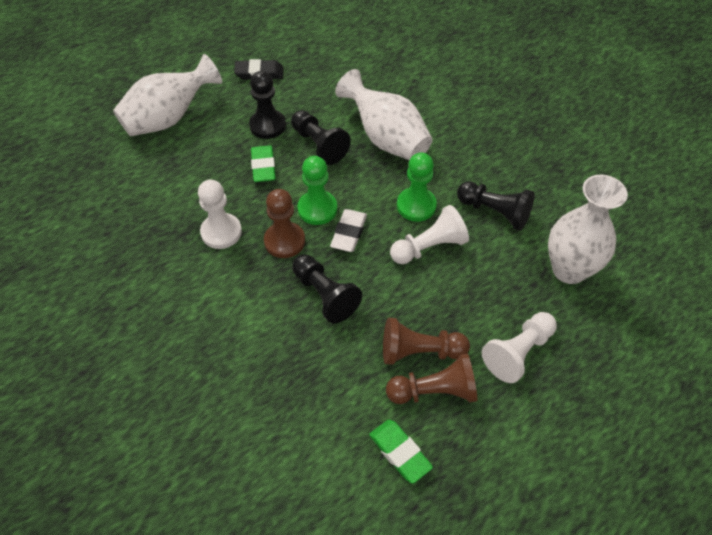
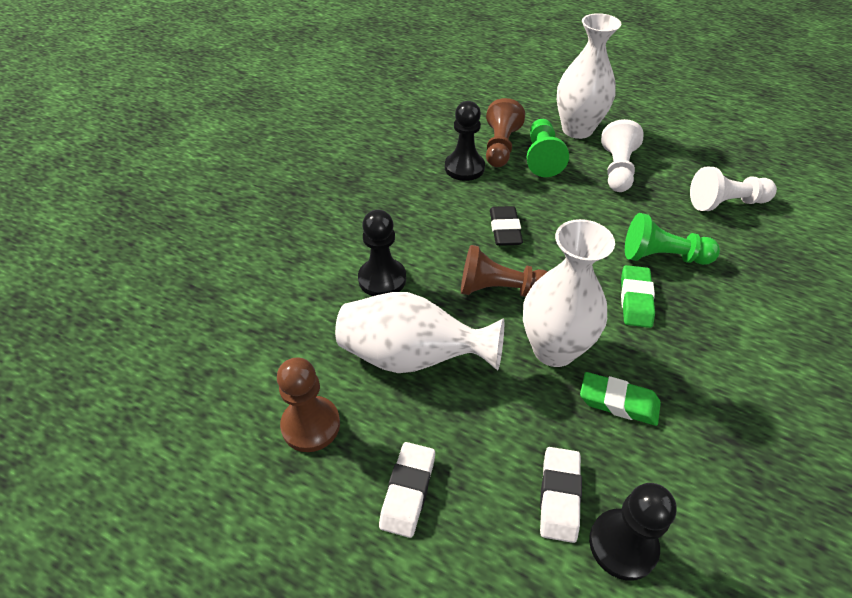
black pawn: [249,71,286,139] [291,110,351,165] [292,254,362,324] [457,181,535,231] = 4 -> [358,210,406,296] [445,101,485,181] [589,483,677,581] = 3
white eraser: [330,209,367,252] = 1 -> [379,442,435,538] [540,447,582,543] = 2
white pawn: [198,180,242,249] [390,205,469,264] [482,312,557,383] = 3 -> [601,119,643,192] [690,167,777,211] = 2

